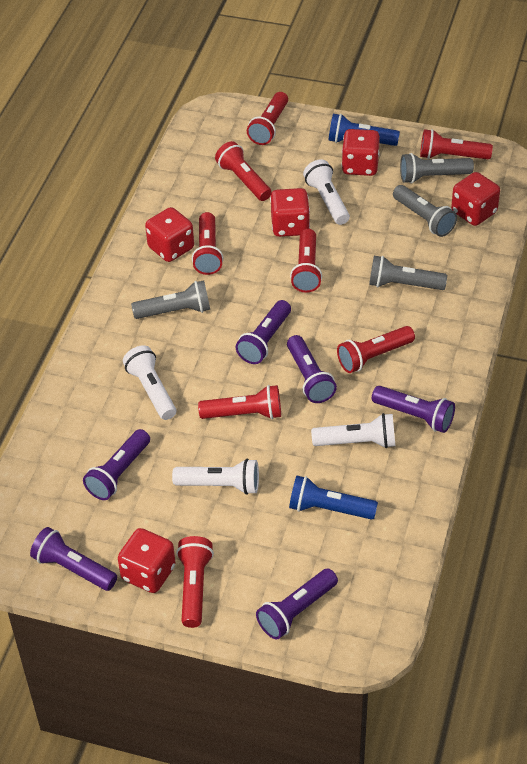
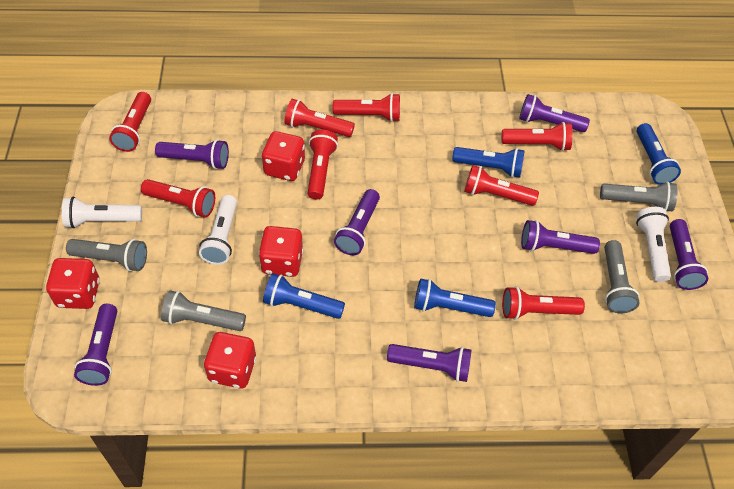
blue flashlight: [289,476,378,520] [328,114,400,146] = 2 -> [263,273,345,319] [414,278,496,317] [452,147,525,178] [637,123,681,185] = 4
purple flashlight: [30,527,117,591] [83,429,150,500] [236,300,291,364] [256,568,338,639] [287,335,337,403] [372,386,455,433] = 6 -> [74,304,117,386] [155,139,229,169] [334,189,380,255] [387,344,471,382] [519,94,590,132] [521,220,600,254] [670,219,708,290] = 7
red dice: [118,528,176,593] [145,207,194,262] [270,188,310,237] [341,129,380,176] [451,172,500,226] = 5 -> [46,258,100,309] [204,332,256,389] [259,226,303,277] [262,131,305,181] = 4
white flashlight: [123,345,176,420] [172,459,259,495] [303,160,350,225] [311,413,395,448] = 4 -> [62,197,142,228] [199,195,237,265] [636,207,671,282] = 3

